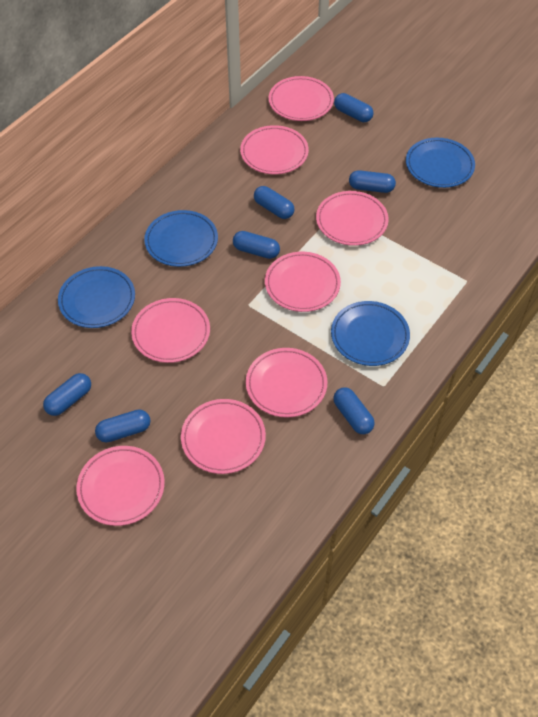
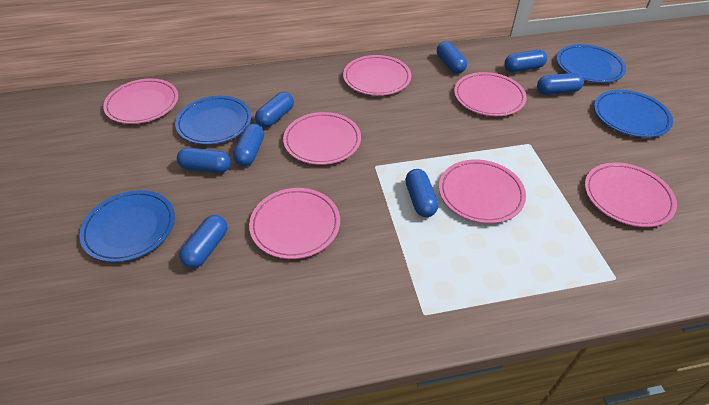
blue capsule: [43,373,91,416] [95,409,150,443] [233,231,280,259] [254,186,295,219] [333,387,375,434] [334,93,374,122] [349,170,396,193] = 7 -> [177,148,231,173] [179,215,227,268] [233,124,264,166] [255,92,294,128] [405,169,438,217] [437,41,467,74] [505,50,547,72] [537,73,584,95] = 8
pink plate: [76,446,165,526] [131,298,210,363] [181,399,266,474] [240,125,309,174] [246,348,327,418] [265,252,341,312] [269,76,334,121] [316,191,389,246] = 8 -> [103,79,178,124] [249,188,340,259] [283,112,361,165] [343,55,411,96] [439,159,526,223] [454,72,527,116] [585,163,677,227] = 7

